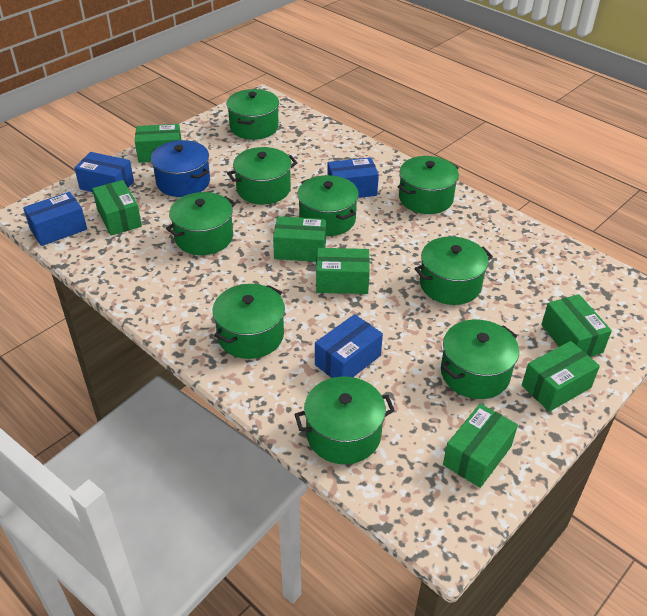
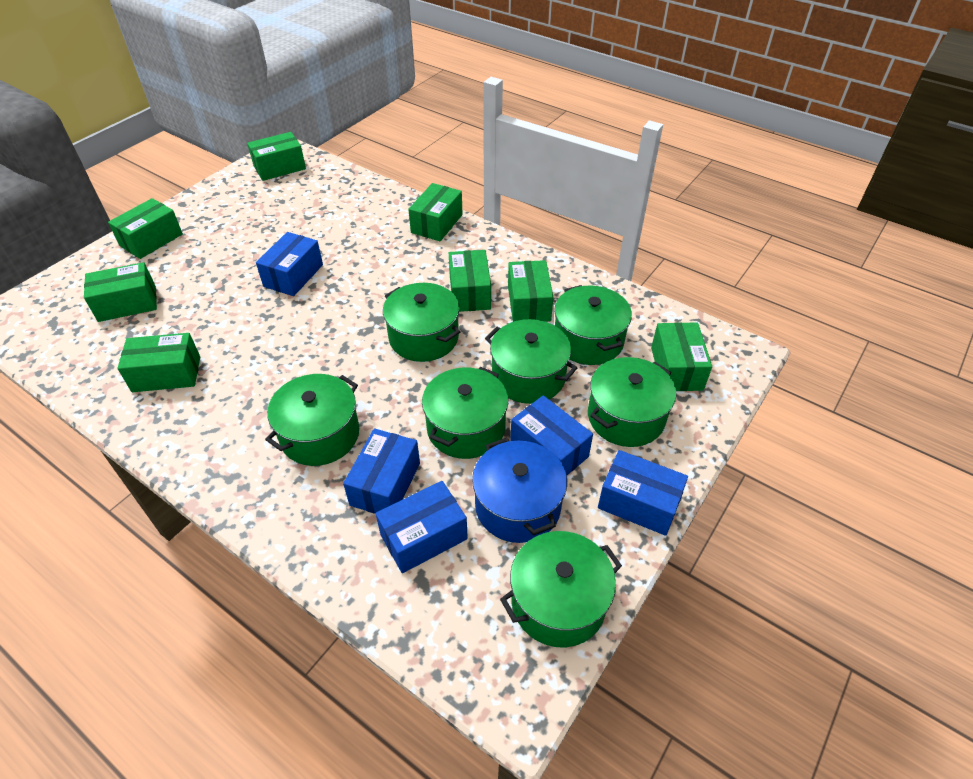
blue box: [23,192,87,246] [75,152,134,192] [315,314,383,378] [327,157,379,198] = 4 -> [256,232,323,296] [343,429,420,514] [376,481,468,573] [510,395,593,476] [598,450,688,536] = 5
green box: [92,180,142,236] [135,124,181,163] [273,216,326,262] [316,248,370,294] [443,404,518,488] [522,341,600,412] [541,294,612,357] = 7 -> [84,262,157,322] [108,198,183,259] [117,333,200,392] [247,132,306,181] [408,183,463,241] [449,250,491,312] [508,260,554,322] [651,322,712,391] = 8
green pot: [166,192,236,255] [212,284,285,359] [227,89,279,140] [227,147,297,204] [294,377,395,464] [297,175,359,236] [398,156,459,214] [415,236,493,305] [441,320,519,399] = 9 -> [265,374,359,466] [383,283,460,362] [422,367,508,459] [485,319,577,404] [500,531,622,647] [554,285,632,365] [588,357,676,447] = 7

